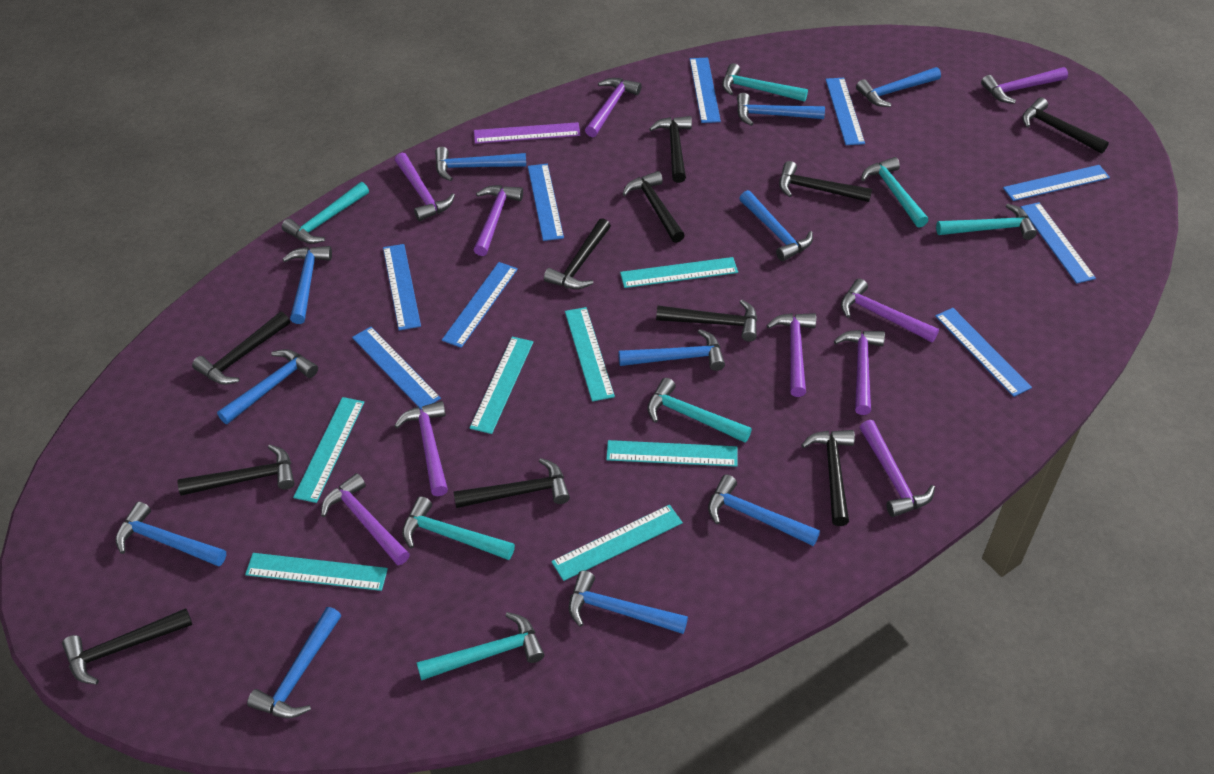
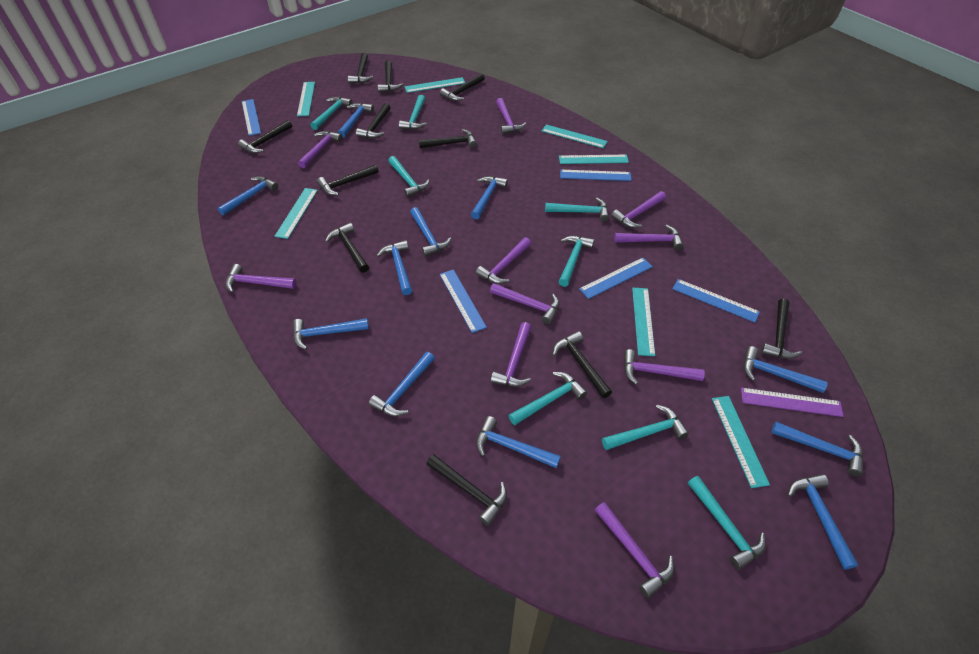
blue ruler: [352,327,441,410] [383,244,421,330] [442,262,518,348] [528,164,564,241] [690,57,721,123] [825,78,865,145] [935,308,1032,397] [1003,165,1110,201] [1021,202,1096,284] = 9 -> [242,99,261,136] [440,269,487,333] [560,170,632,181] [579,258,653,299] [672,279,760,322] = 5
turquoise hammer: [282,182,369,244] [402,496,515,560] [417,612,545,681] [647,378,752,443] [722,63,808,102] [861,157,928,228] [936,204,1037,240] = 7 -> [310,97,353,130] [388,156,430,197] [399,95,427,130] [508,372,587,425] [545,198,609,222] [559,236,594,287] [602,405,689,450] [688,476,766,570] = 8

